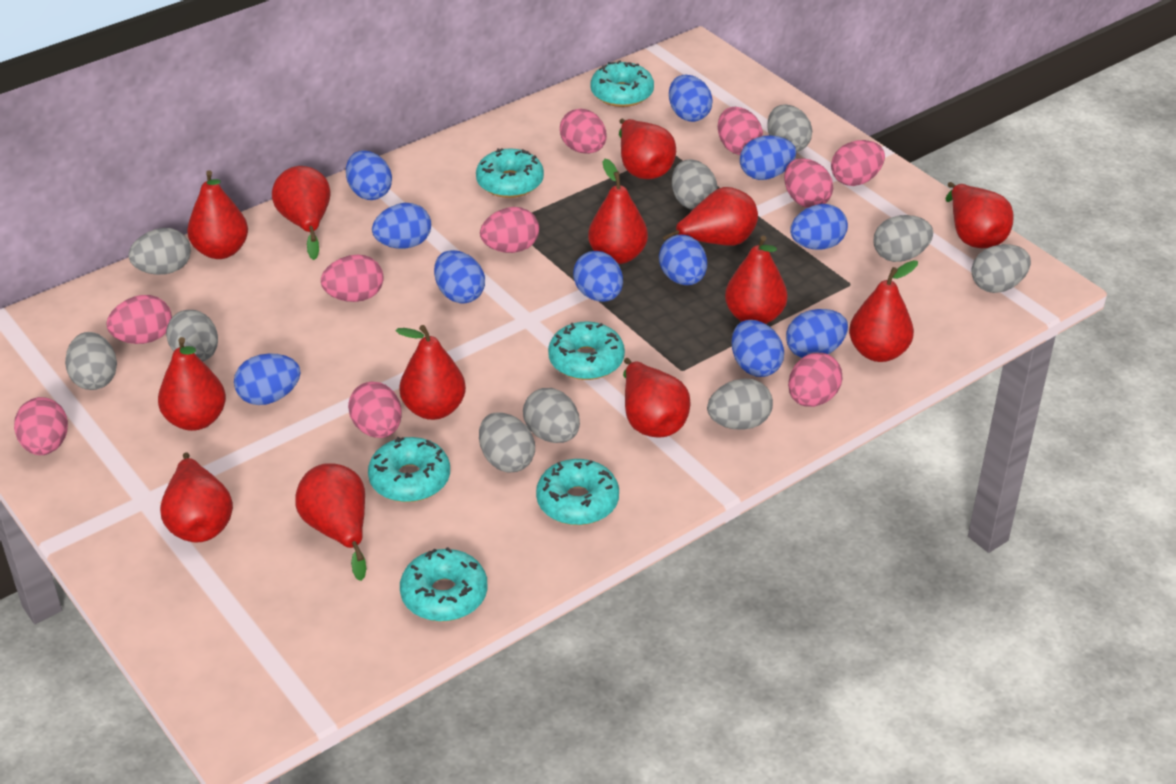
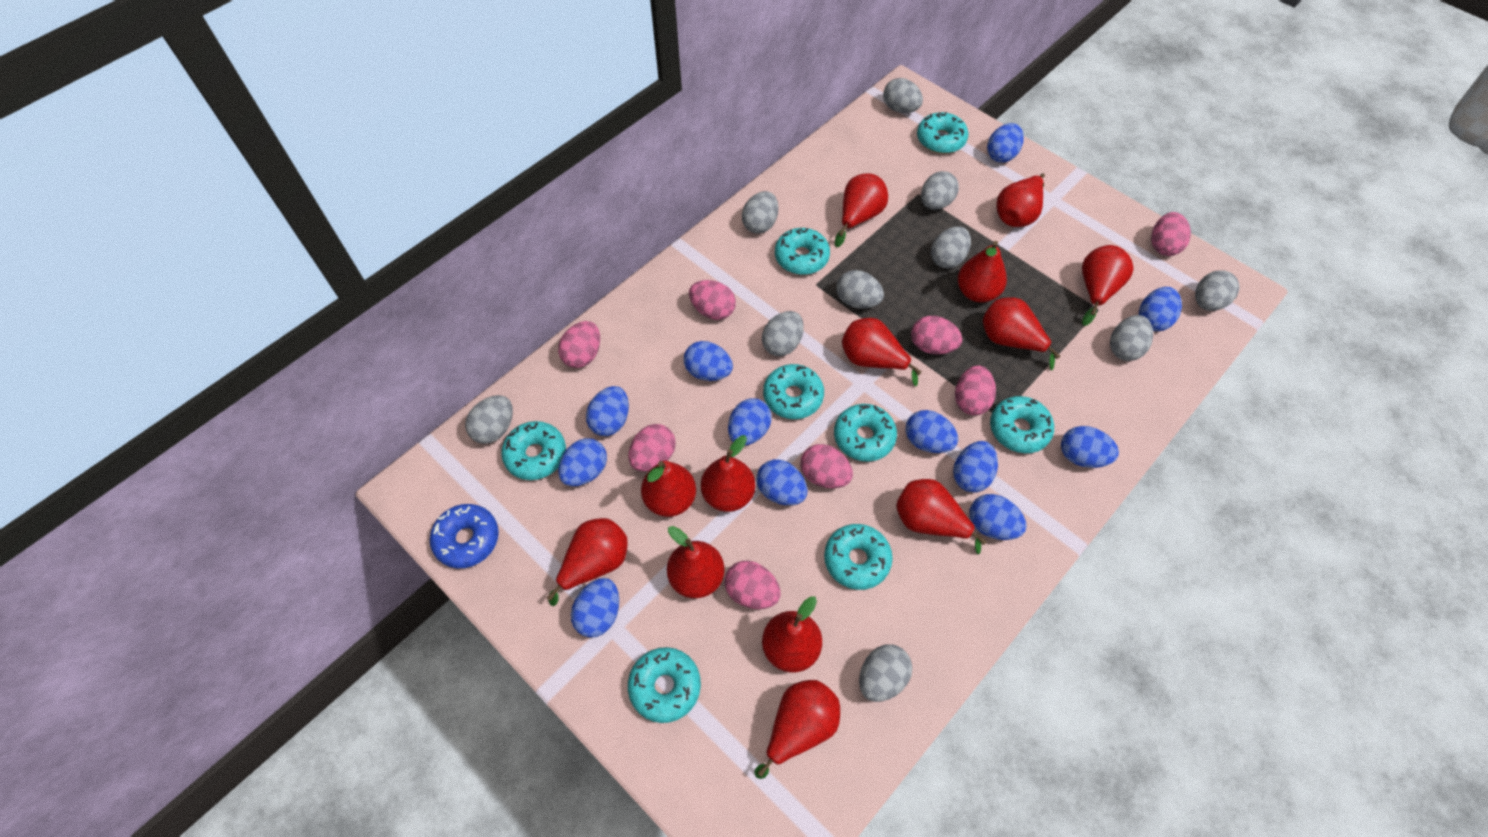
blue donut: none = 0 -> [430,504,499,568] = 1
blue egg: [234,353,301,405] [346,150,392,200] [372,203,431,249] [434,250,485,304] [573,251,623,302] [659,235,707,285] [669,75,713,122] [731,320,784,377] [740,135,796,180] [786,309,848,358] [790,204,848,250] = 11 -> [558,438,607,486] [571,578,619,638] [586,386,629,436] [684,341,733,381] [728,398,771,446] [756,459,808,505] [906,410,958,453] [953,441,998,493] [969,494,1027,540] [987,123,1024,163] [1061,426,1119,468] [1139,287,1182,331] = 12
pink egg: [14,397,68,455] [106,295,172,344] [321,255,383,302] [348,382,402,438] [480,207,539,253] [560,109,607,154] [718,107,763,155] [784,158,833,208] [788,353,843,407] [831,140,885,186] = 10 -> [558,321,600,368] [628,424,676,471] [689,280,736,320] [724,561,781,609] [800,444,853,488] [911,316,962,355] [955,365,996,415] [1151,212,1191,256] = 8
turquoise donut: [368,437,450,502] [400,547,488,622] [476,148,544,198] [536,459,619,525] [548,321,625,380] [591,60,654,107] = 6 -> [501,421,566,480] [628,647,701,723] [763,364,824,419] [775,228,830,275] [824,524,893,590] [834,404,897,462] [917,112,968,154] [990,396,1054,453] = 8

